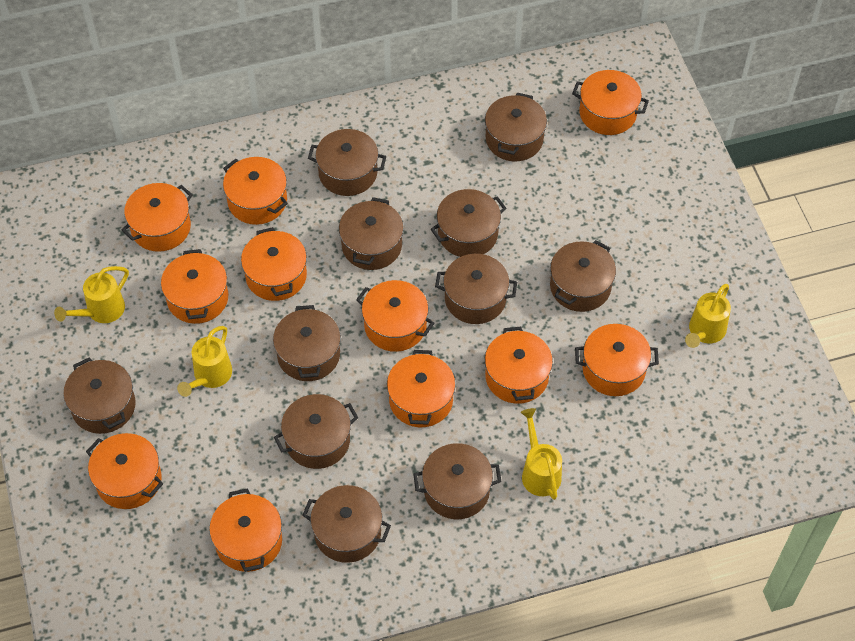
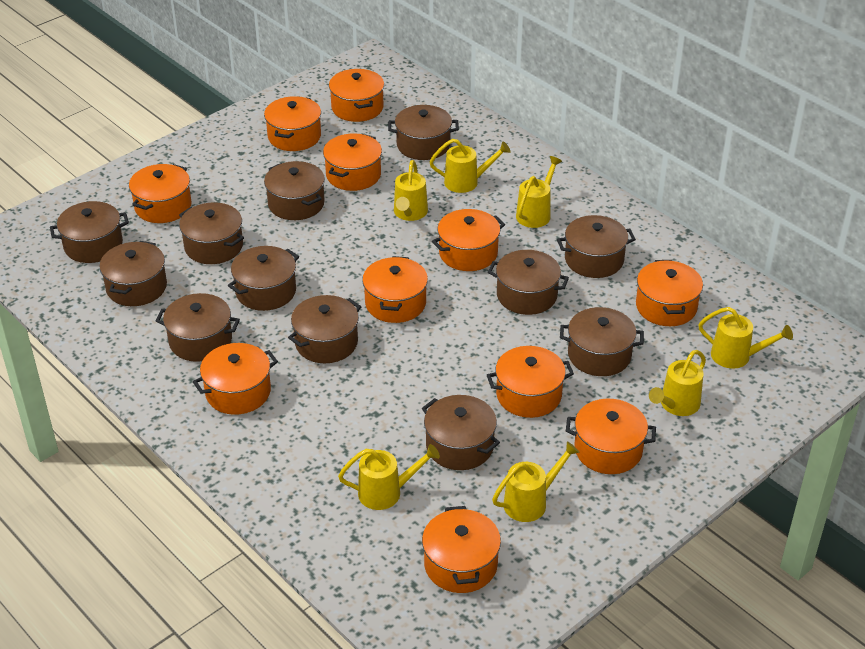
brown pot: [63,357,136,434] [273,305,341,381] [274,394,358,469] [302,485,391,563] [308,129,386,196] [339,197,404,270] [413,443,502,519] [431,189,507,257] [435,254,517,324] [485,93,547,161] [550,240,616,312] = 11 -> [50,201,129,263] [99,241,167,306] [156,293,240,362] [179,203,244,264] [228,246,299,311] [264,161,325,220] [288,295,361,363] [388,105,459,160] [422,395,500,470] [488,250,569,315] [557,215,636,278] [560,307,644,376] = 12
yellow watering can: [54,266,129,323] [177,326,232,397] [521,408,562,500] [685,284,731,348] = 4 -> [338,444,440,510] [394,160,428,221] [430,139,511,193] [492,441,580,522] [516,156,562,228] [649,350,706,416] [698,307,793,369] = 7

